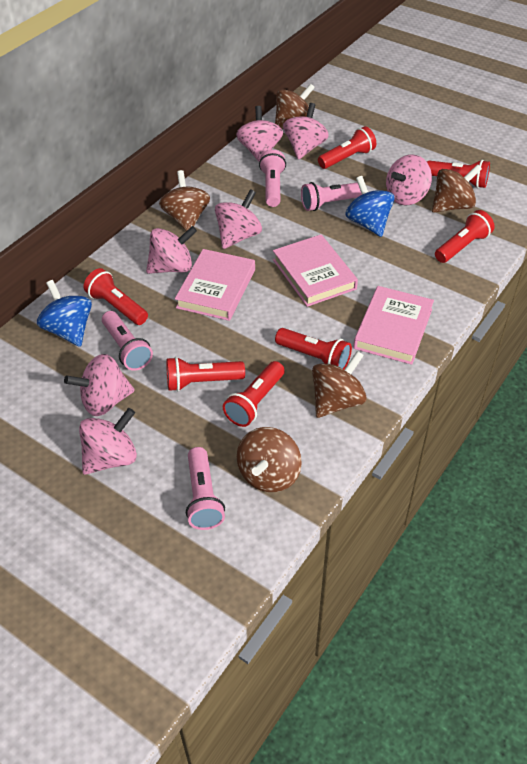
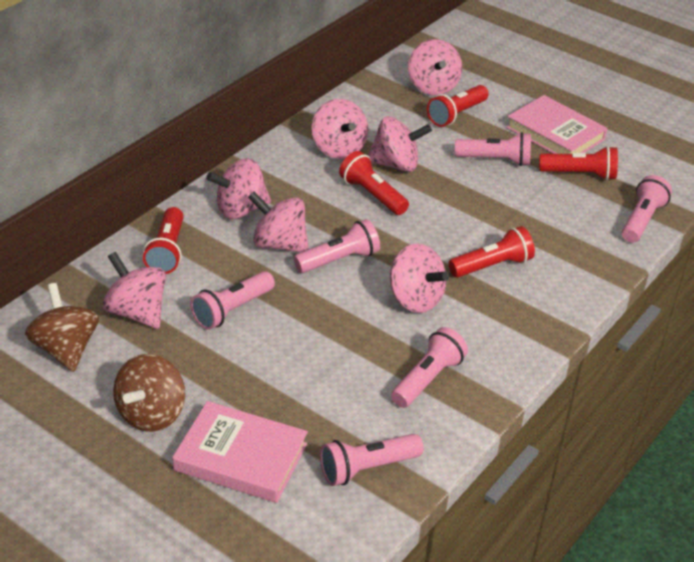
blue spinning top: [37,280,92,347] [345,176,394,237] = 2 -> none = 0
brown spinning top: [159,170,210,231] [237,427,302,492] [275,84,315,129] [312,351,367,418] [432,164,482,213] = 5 -> [25,283,99,372] [113,354,185,432] = 2
pink book: [175,249,255,321] [273,235,358,307] [353,286,434,365] = 3 -> [172,401,308,503] [506,95,608,154] = 2
pink flashlight: [102,311,153,371] [186,447,225,530] [259,150,286,207] [301,182,362,211] = 4 -> [190,271,275,330] [294,219,380,273] [320,434,424,486] [391,327,468,408] [455,132,531,166] [622,175,672,243] = 6
red flashlight: [84,268,148,325] [166,357,245,391] [223,361,285,427] [275,328,352,369] [318,126,376,169] [427,160,490,188] [435,210,494,263] = 7 -> [143,207,184,274] [339,151,409,215] [427,85,489,127] [448,226,535,278] [539,146,618,180] = 5

